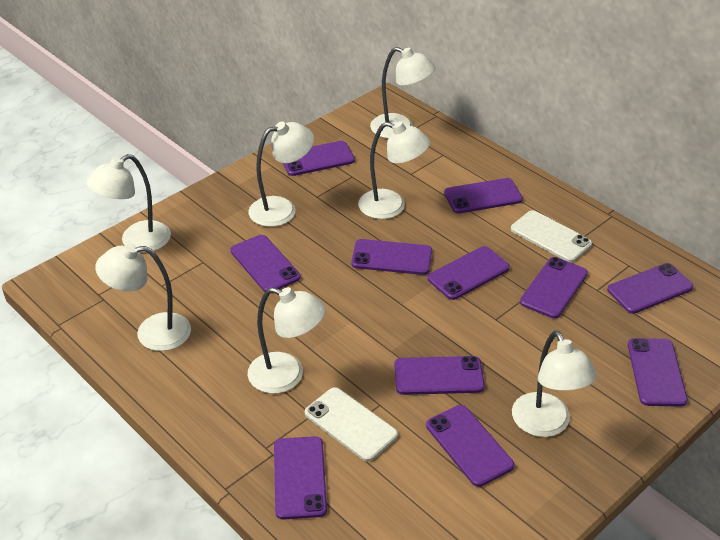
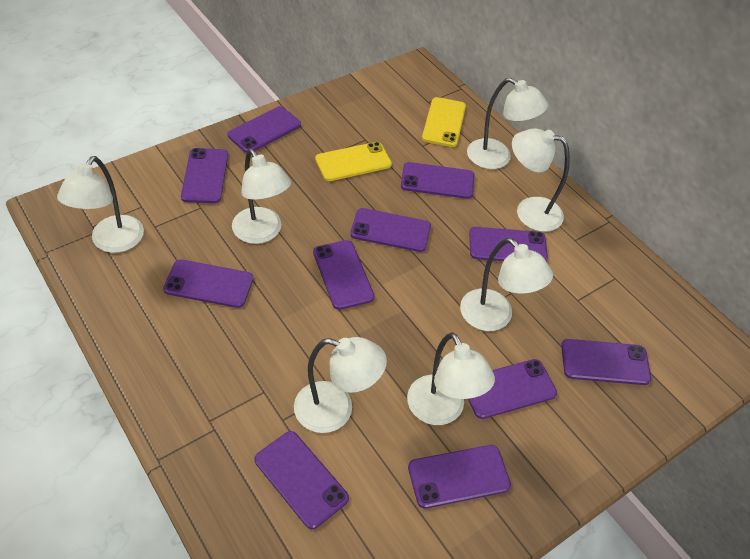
white phone: [305,387,398,462] [511,210,592,262] = 2 -> none = 0
yellow phone: none = 0 -> [315,142,392,181] [422,97,466,147] = 2

